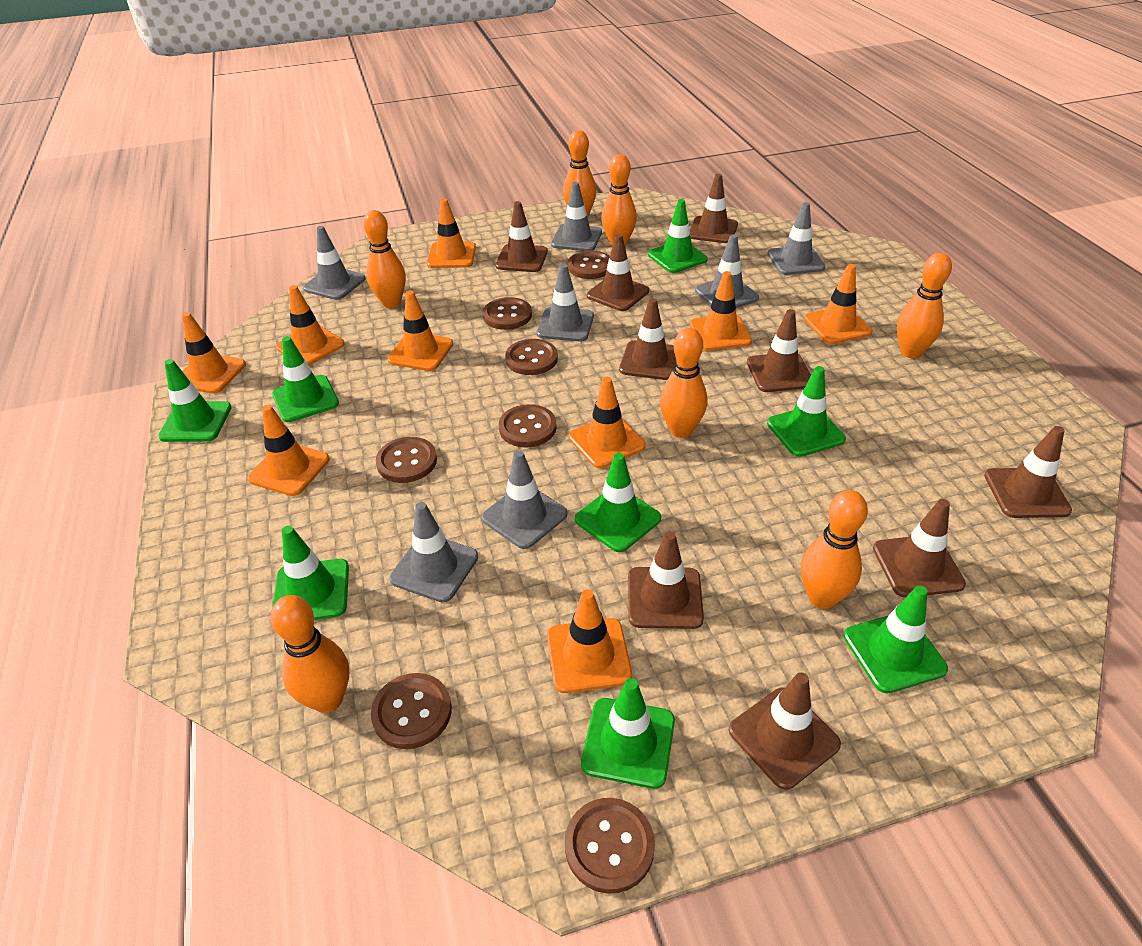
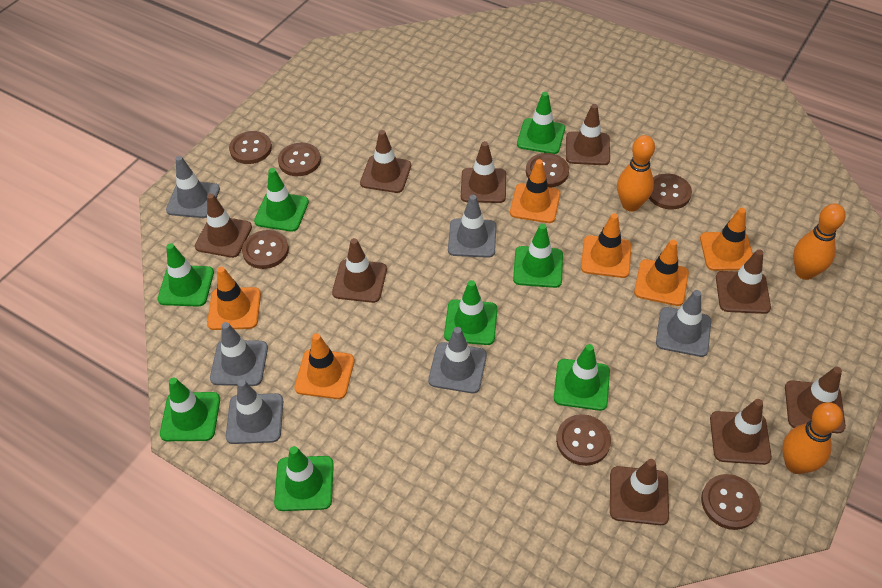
grey traffic cone: [303,226,366,300] [389,502,478,602] [482,450,567,549] [537,264,594,341] [551,182,602,251] [695,234,759,308] [768,202,826,275] = 7 -> [166,156,220,218] [210,322,268,386] [226,379,283,444] [428,327,487,393] [448,195,497,258] [656,290,711,357] = 6
orange bowling pin: [270,595,349,713] [363,210,406,308] [563,130,597,218] [601,154,637,246] [660,328,707,438] [801,490,868,609] [897,253,952,358] = 7 -> [617,135,655,212] [782,402,843,474] [793,203,846,280] = 3
orange traffic cone: [182,312,246,394] [248,405,329,496] [276,285,345,366] [387,291,453,371] [427,199,476,268] [547,589,632,693] [569,377,646,468] [690,271,752,351] [804,264,872,344] = 9 -> [207,267,261,330] [294,333,354,399] [510,159,560,223] [581,213,631,278] [634,240,689,306] [700,208,753,271] = 6

